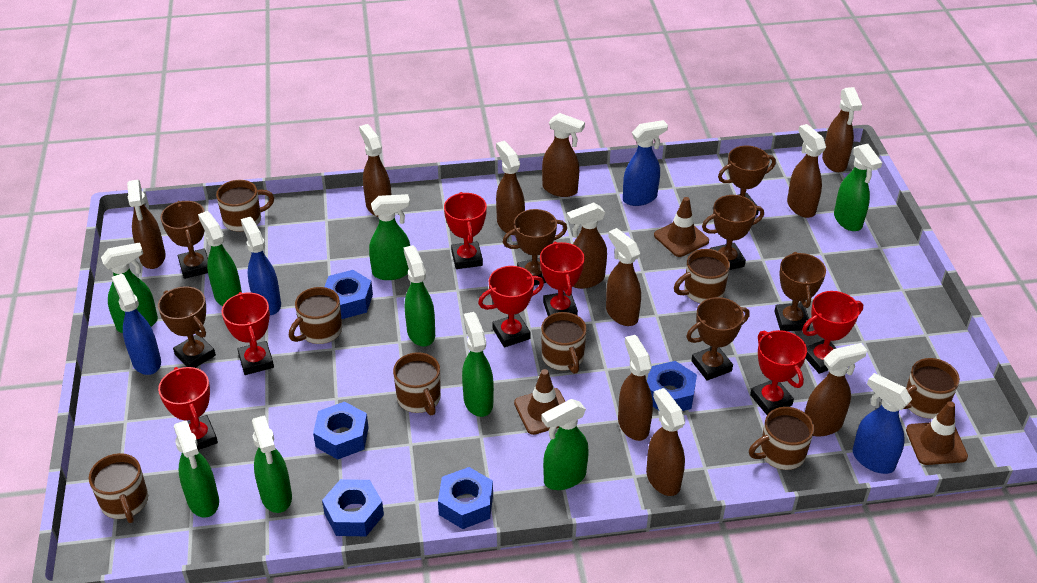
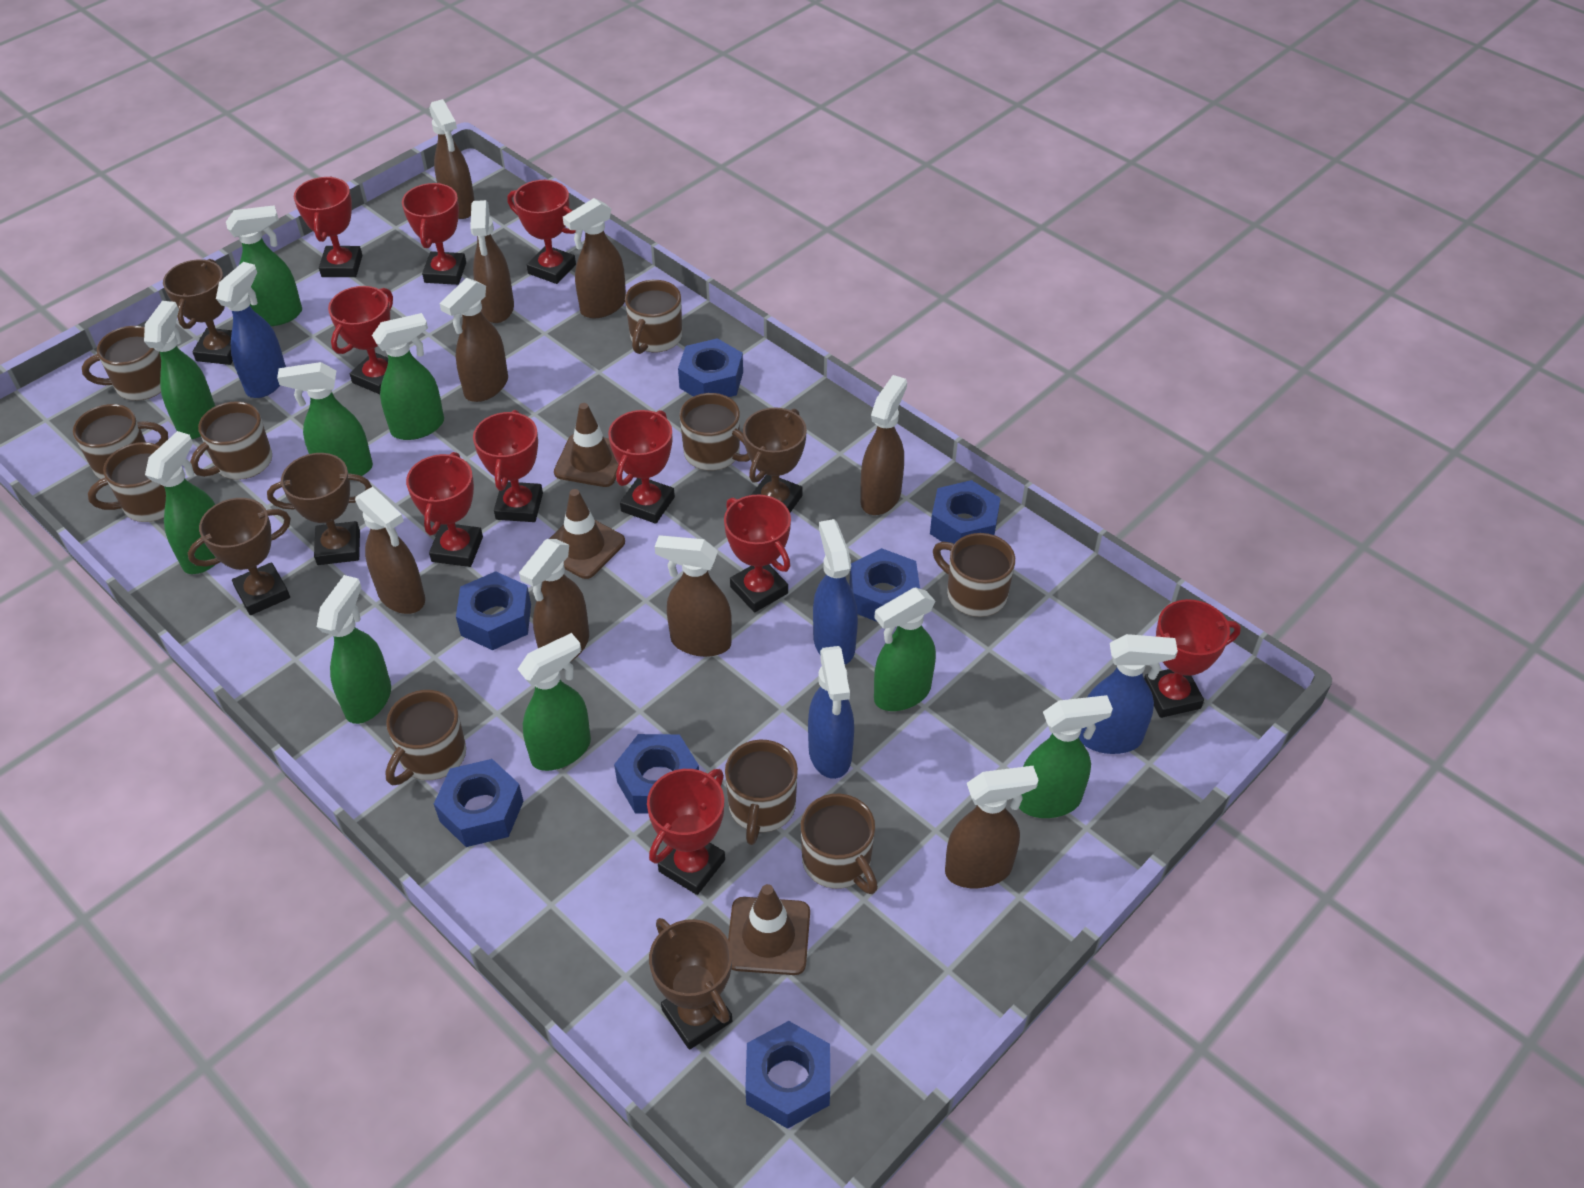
blue nut: [313,402,369,460] [322,479,384,536] [324,270,373,319] [438,467,493,529] [647,361,697,411] = 5 -> [434,759,524,847] [456,571,531,650] [614,734,699,814] [678,338,743,397] [745,1021,830,1129] [850,548,920,622] [930,480,1001,544] = 7
brown mug: [89,453,148,523] [216,180,274,232] [289,287,342,344] [393,352,441,415] [541,312,587,374] [674,249,730,303] [749,407,814,470] [903,358,960,419] = 8 -> [73,404,168,479] [82,326,161,401] [88,442,166,522] [190,401,272,480] [385,690,466,785] [625,280,682,354] [680,393,750,471] [725,740,798,845] [801,794,878,894] [933,533,1015,617] = 10
brown spray bottle: [127,180,166,269] [359,124,391,217] [496,141,525,235] [542,113,585,197] [566,202,607,289] [606,228,641,326] [618,335,653,441] [646,388,685,496] [787,124,826,218] [805,343,867,436] [822,87,862,172] = 11 -> [355,487,425,614] [429,99,475,219] [440,278,508,402] [470,200,514,323] [519,539,589,662] [563,198,626,319] [655,536,732,657] [860,375,907,515] [945,766,1039,888] = 9
brown trophy: [158,286,216,368] [161,201,208,279] [503,209,567,285] [686,297,750,381] [702,195,764,270] [718,146,776,215] [774,252,826,331] = 7 -> [163,259,233,365] [188,498,291,615] [267,453,372,565] [649,918,732,1050] [743,408,807,512] = 5
red trophy: [158,367,218,450] [222,292,274,375] [444,192,487,269] [478,266,544,347] [540,241,585,316] [750,330,807,415] [802,291,863,374] = 7 -> [294,176,362,277] [328,286,393,394] [402,183,466,285] [406,452,483,567] [473,410,543,522] [507,180,576,284] [608,410,675,524] [647,769,725,895] [724,495,791,612] [1144,599,1241,718] = 10

